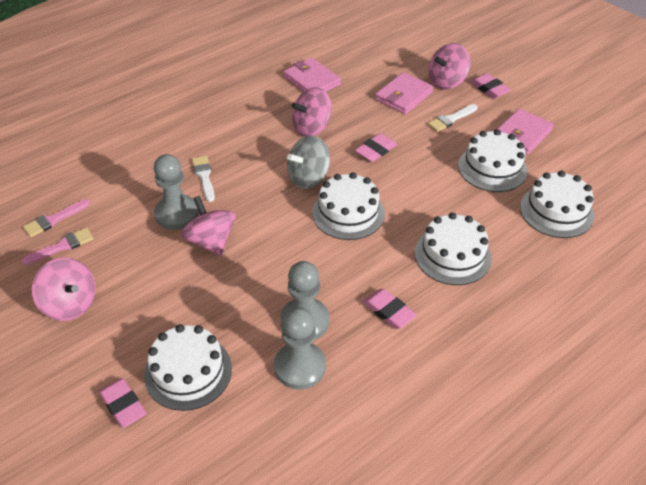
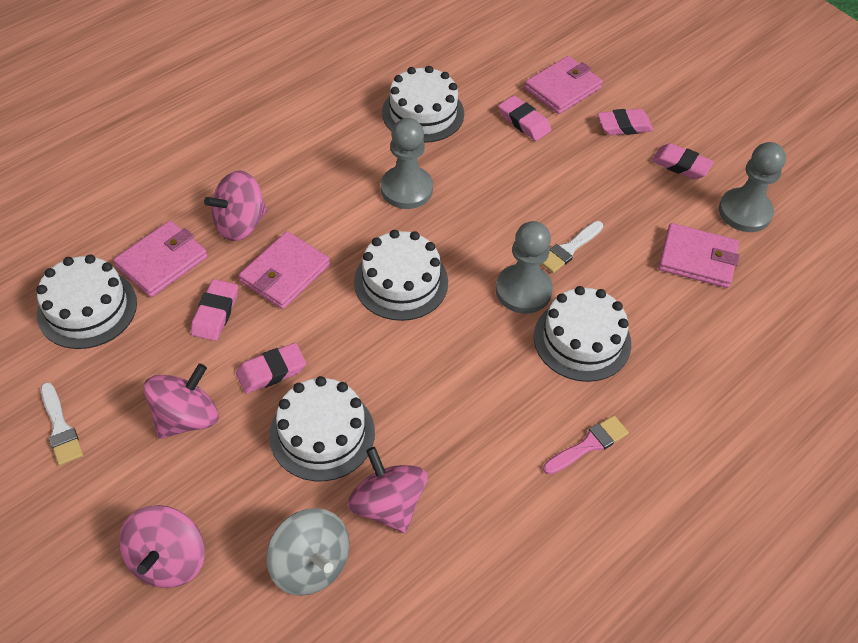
pink brush: [22,228,93,265] [23,199,90,237] = 2 -> [543,415,629,475] = 1
pink eraser: [99,378,146,428] [355,133,397,162] [363,289,417,329] [470,73,511,99] = 4 -> [191,279,238,341] [236,343,306,394] [499,95,551,141] [597,109,653,135] [652,143,714,180] = 5
pink wallet: [284,58,341,92] [375,72,434,114] [497,108,554,155] = 3 -> [113,221,208,297] [239,231,330,309] [525,56,603,114] [658,223,739,288] = 4

